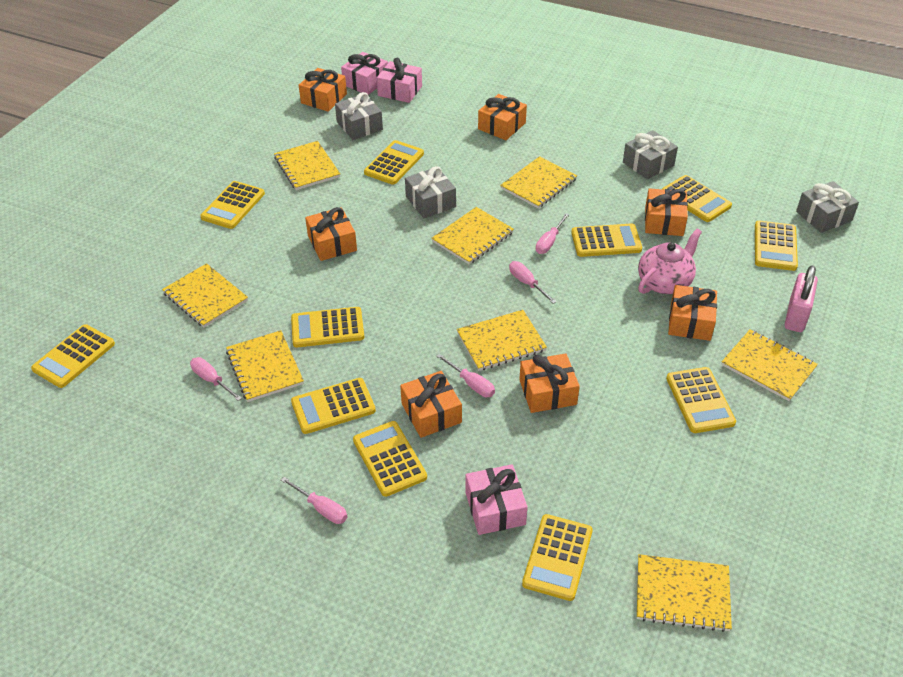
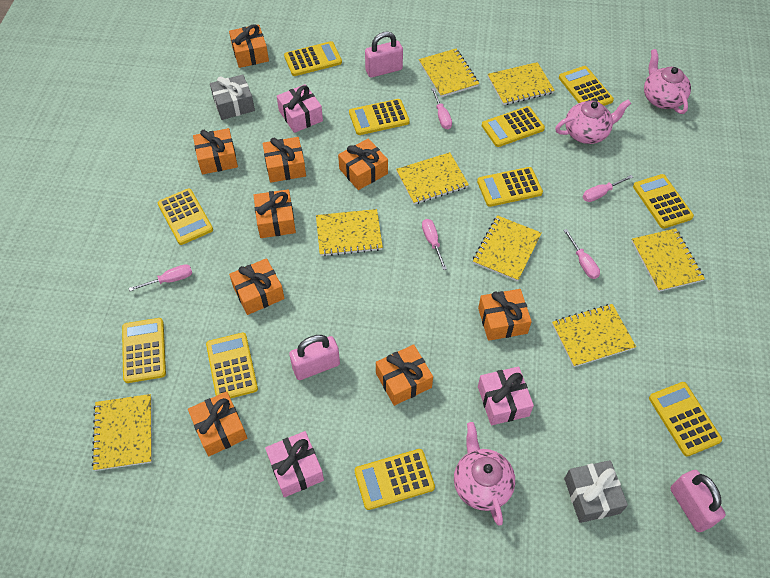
grey gift: [335,92,383,140] [405,166,456,218] [623,130,678,179] [796,181,859,233] = 4 -> [210,74,255,120] [564,460,628,523] = 2
orange gift: [299,68,347,112] [305,207,357,261] [400,371,462,438] [478,94,527,140] [519,354,580,413] [645,188,688,236] [668,285,717,341] = 7 -> [188,391,247,456] [193,128,238,174] [229,24,269,68] [229,258,285,315] [254,189,296,238] [262,137,306,183] [338,138,388,190] [376,345,433,406] [478,289,532,341] = 9
pink padlock: [785,265,818,332] = 1 -> [289,335,340,380] [365,31,403,78] [670,470,726,532] = 3
pink teapot: [638,229,702,294] = 1 -> [454,422,515,526] [555,99,631,144] [644,49,691,114] = 3

